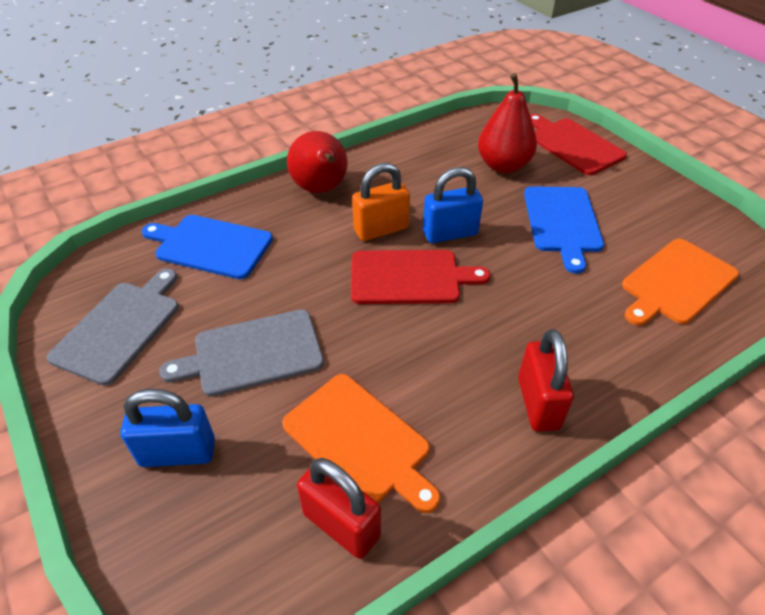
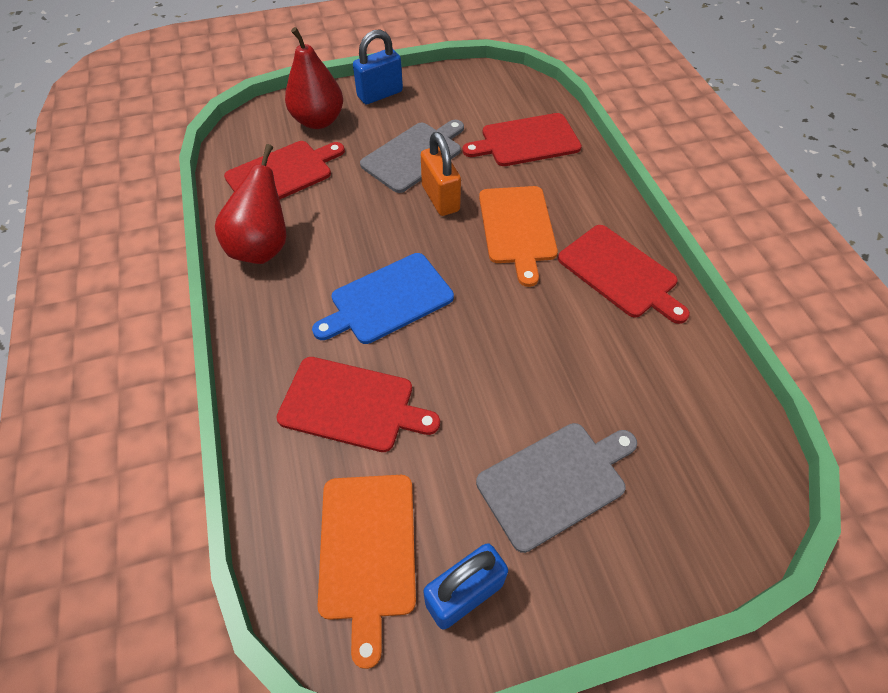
blue cutting board: [142,215,273,279] [524,186,604,274] = 2 -> [312,253,454,344] = 1
red cutting board: [351,250,490,304] [530,114,627,175] = 2 -> [224,141,345,200] [276,357,440,452] [462,113,582,166] [558,225,690,324] = 4
red padlock: [297,458,381,559] [518,329,574,432] = 2 -> none = 0

